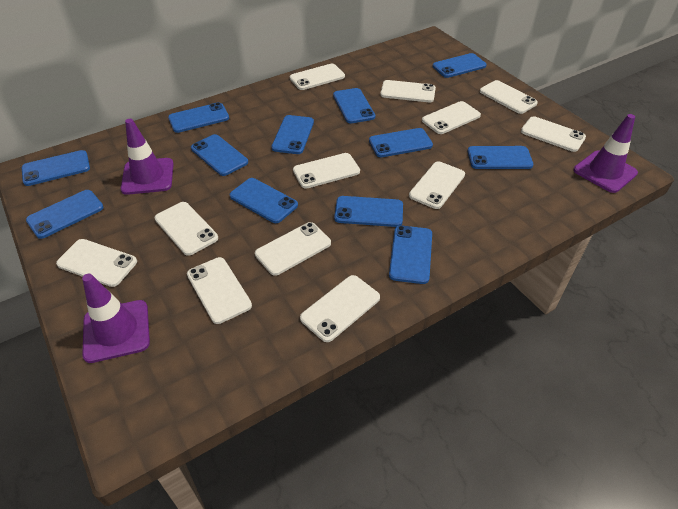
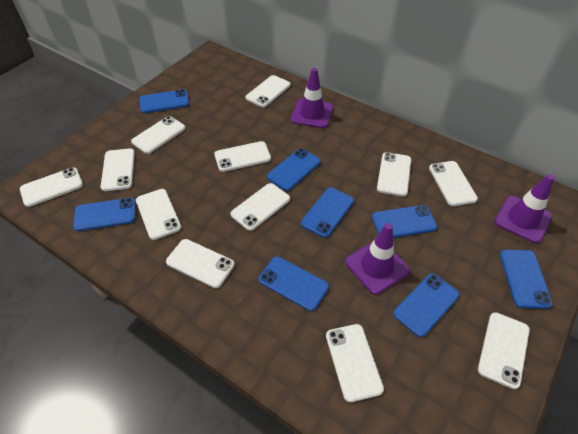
blue phone: [22,150,90,186] [26,190,104,239] [168,102,229,133] [191,134,248,176] [229,178,298,223] [271,115,314,154] [333,88,375,124] [334,196,403,227] [369,128,433,157] [389,225,432,284] [433,53,487,78] [467,146,534,169] = 12 -> [73,198,136,231] [139,89,189,113] [259,256,329,311] [267,148,321,191] [301,188,354,238] [372,205,437,238] [393,273,460,337] [500,250,553,309] = 8

